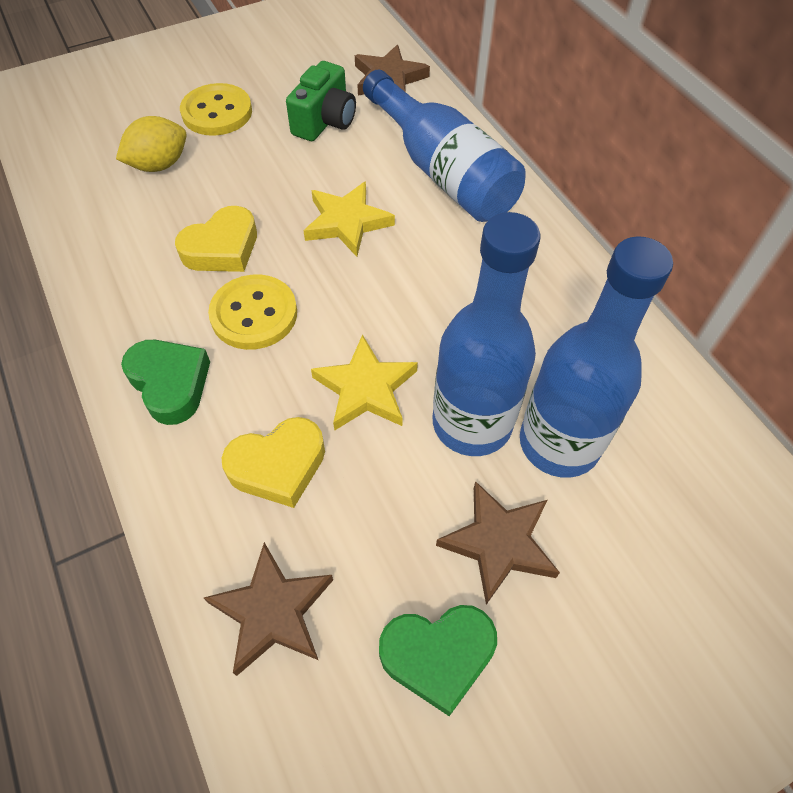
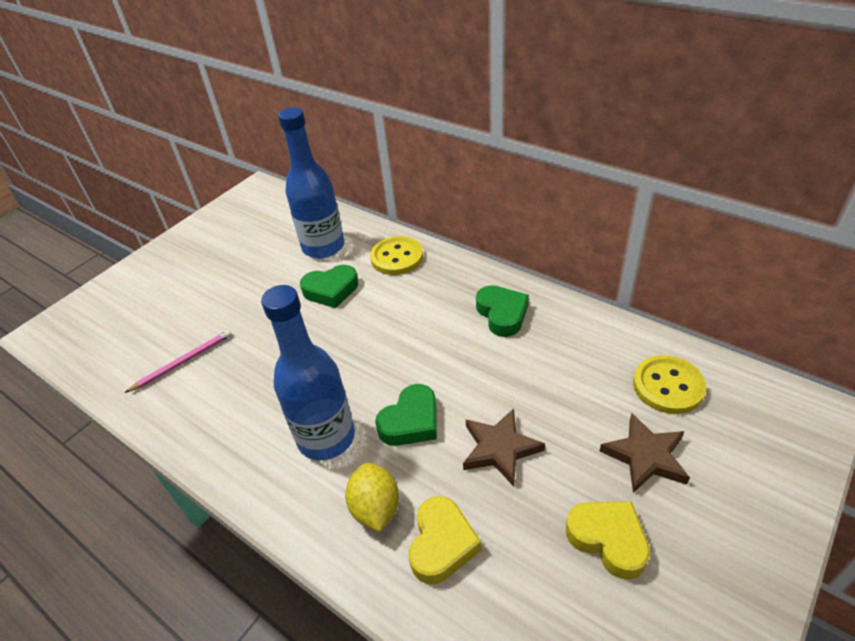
blue bottle: [363,70,526,222] [433,212,540,456] [520,236,673,478] = 3 -> [261,285,355,460] [278,107,344,258] = 2
brown star: [204,542,333,676] [355,45,430,96] [436,481,560,605] = 3 -> [463,409,545,487] [600,413,690,493] = 2
green camera: [286,61,356,141] = 1 -> none = 0
green heart: [121,340,210,425] [379,605,497,716] = 2 -> [300,265,358,308] [375,384,437,446] [476,285,529,337] = 3
pink pencil: none = 0 -> [125,330,232,393] = 1
yellow star: [304,182,395,257] [311,335,418,431] = 2 -> none = 0

